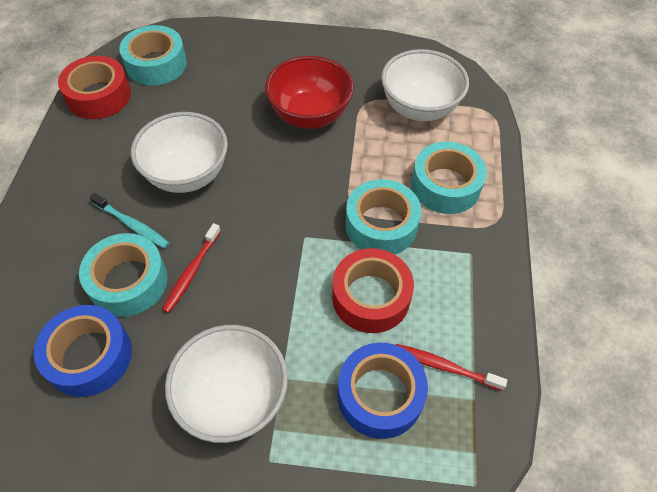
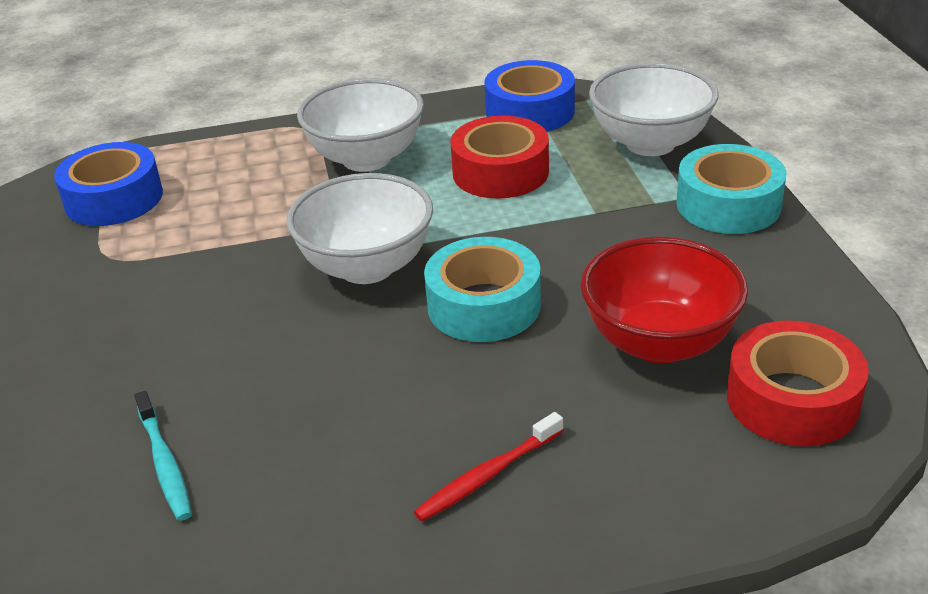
red toothbrush: [162,223,221,313] [395,344,507,391] = 2 -> [414,412,564,522] = 1
turquoise tape: [79,233,167,317] [119,25,187,86] [345,179,421,254] [411,142,487,214] = 4 -> [424,237,541,342] [677,144,787,234] = 2

